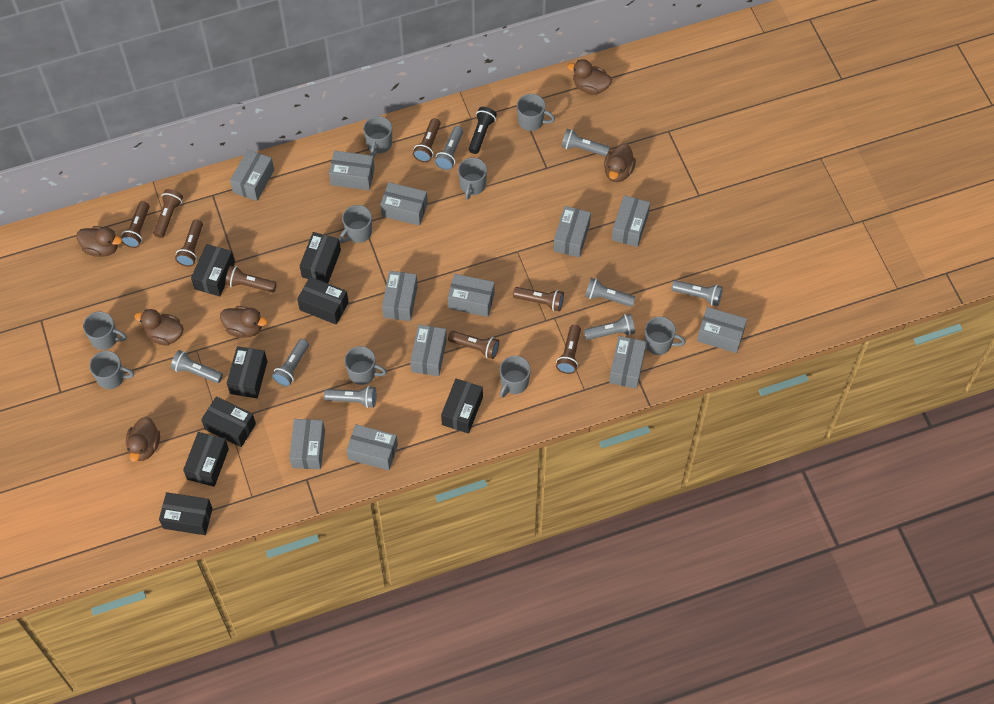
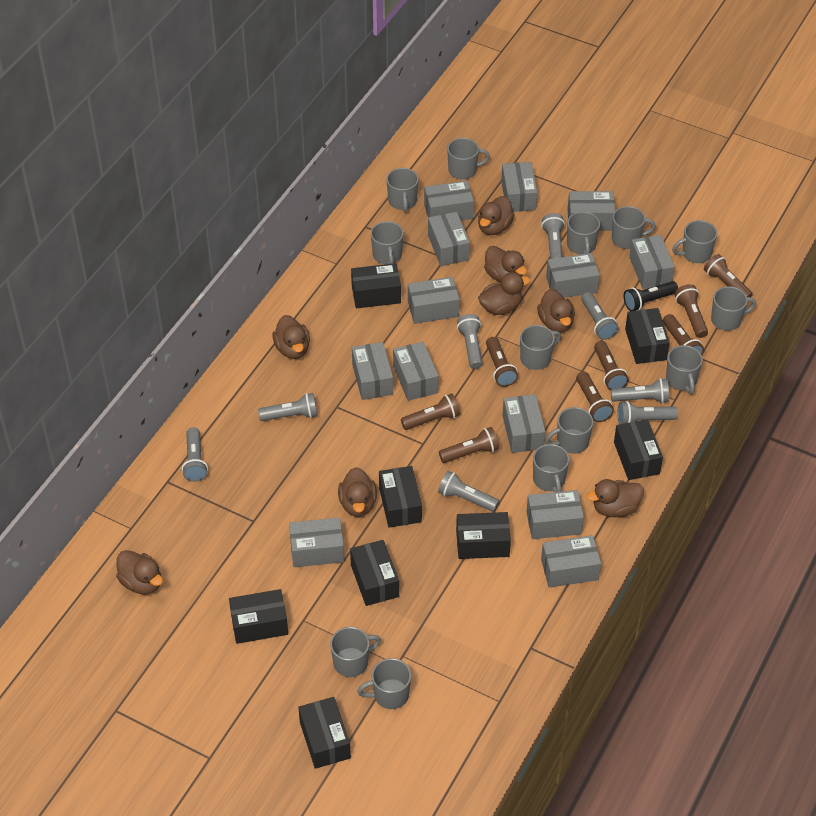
brown duck: [76,226,122,257] [126,417,160,462] [134,309,184,346] [220,306,267,338] [567,59,612,95] [604,143,636,182] = 6 -> [116,550,163,595] [272,315,310,359] [338,467,377,517] [478,196,515,235] [478,272,530,315] [484,246,527,283] [537,289,575,332] [587,479,644,517] = 8
grey box: [230,149,274,201] [289,419,325,469] [329,151,375,190] [347,424,398,470] [380,182,428,226] [382,271,418,321] [410,325,447,376] [448,274,495,317] [553,206,591,258] [609,336,647,389] [612,195,650,247] [697,307,747,353] = 12 -> [289,517,344,567] [352,342,393,400] [393,342,439,401] [408,277,459,324] [424,180,474,221] [428,212,470,266] [501,162,537,212] [503,394,545,453] [527,490,584,539] [541,535,601,588] [546,253,600,298] [567,191,615,230] [629,235,675,289] = 13
grey mug: [83,312,127,350] [89,351,134,389] [339,205,372,243] [345,346,387,385] [363,116,392,158] [458,157,487,200] [500,356,531,398] [517,94,555,131] [645,317,686,355] = 9 -> [330,627,381,677] [357,658,411,709] [371,221,404,264] [387,168,418,212] [447,138,490,180] [520,325,561,370] [533,444,569,492] [546,407,593,454] [567,212,600,254] [612,206,656,249] [666,345,703,394] [672,220,717,263] [711,286,756,331] = 13

